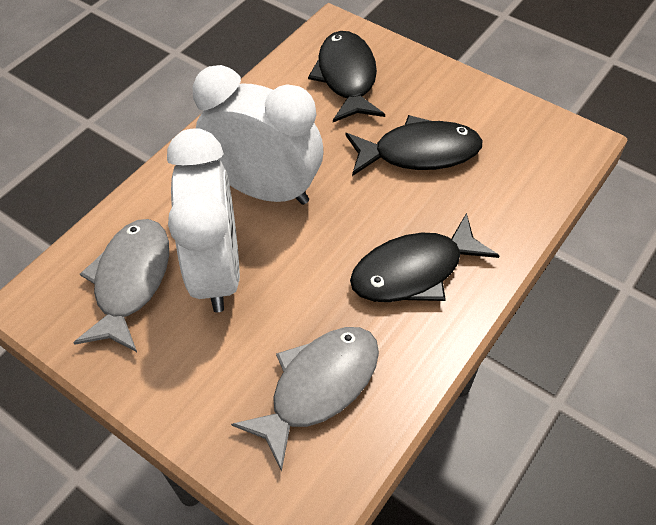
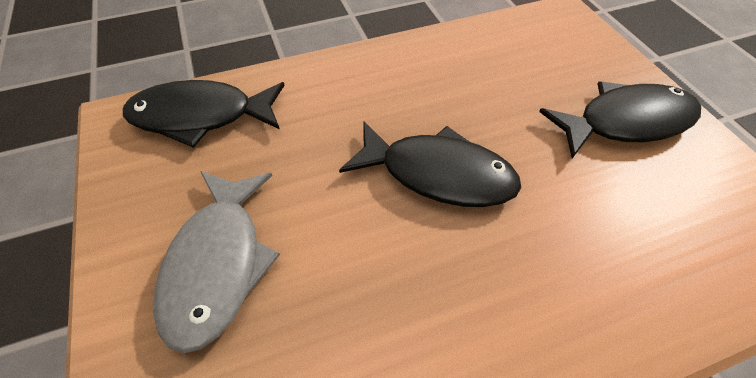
grey fish: [73,219,169,352] [231,327,379,472] = 2 -> [153,171,280,354] = 1
white clock: [167,128,240,312] [193,65,323,205] = 2 -> none = 0

